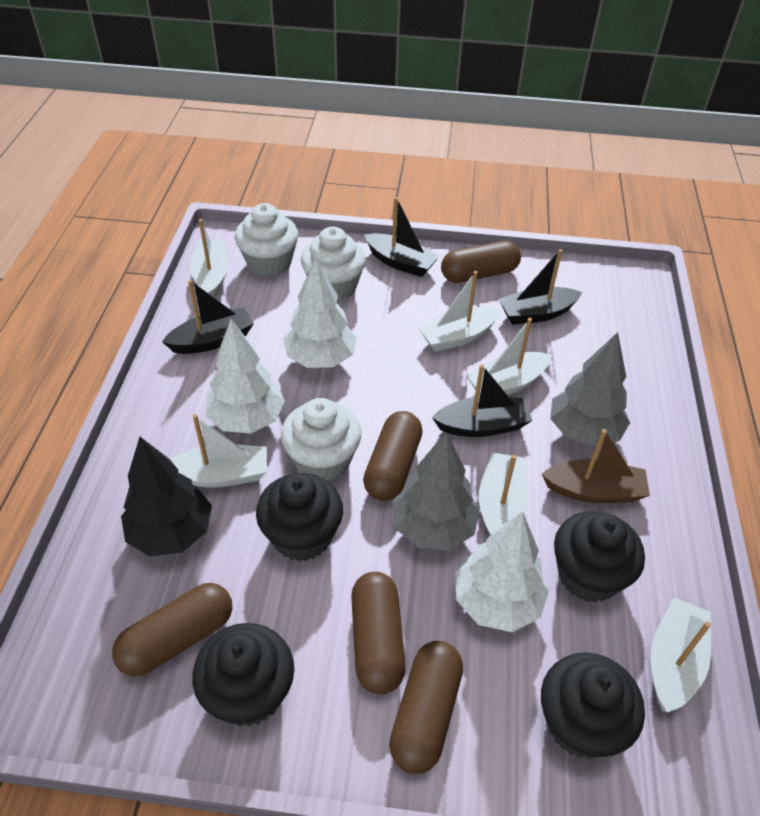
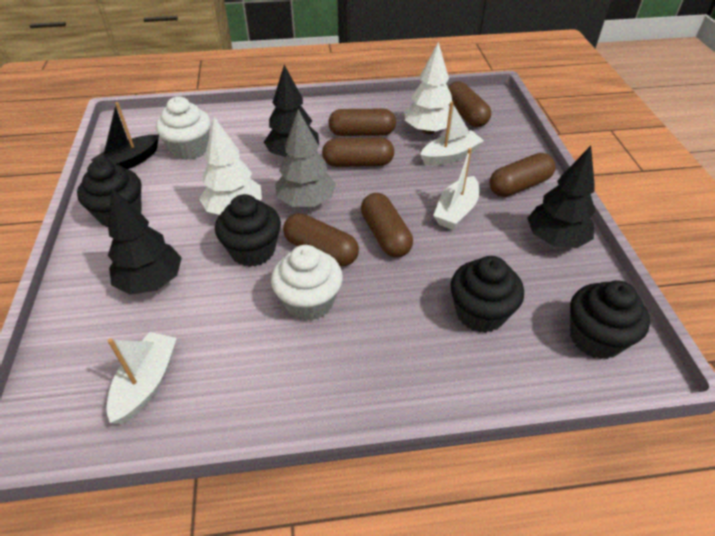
black boat: [162,280,254,354] [365,197,439,277] [432,364,532,437] [499,249,582,325] = 4 -> [91,102,159,169] = 1
black tree: [121,437,212,557] = 1 -> [108,188,182,295] [264,65,319,157] [527,146,596,248] = 3
brown boat: [542,429,650,503] = 1 -> none = 0
brown capsule: [112,583,232,676] [351,572,406,694] [363,411,423,501] [389,641,463,774] [441,241,521,283] = 5 -> [283,213,359,266] [322,137,394,167] [328,109,396,136] [361,193,413,257] [448,81,491,127] [489,153,555,197] = 6
grey tree: [392,432,480,550] [550,332,630,447] = 2 -> [275,109,336,207] = 1
white boat: [170,414,267,488] [190,219,229,298] [418,271,501,352] [466,318,552,395] [479,452,528,535] [651,597,711,712] = 6 -> [106,332,177,424] [420,102,484,166] [433,148,479,230] = 3
white cupcake: [235,203,298,277] [281,398,361,481] [301,227,366,301] = 3 -> [156,96,211,160] [271,245,343,321] = 2
white tree: [206,319,285,434] [283,258,357,368] [456,511,549,632] = 3 -> [199,117,262,215] [405,42,452,134] = 2

